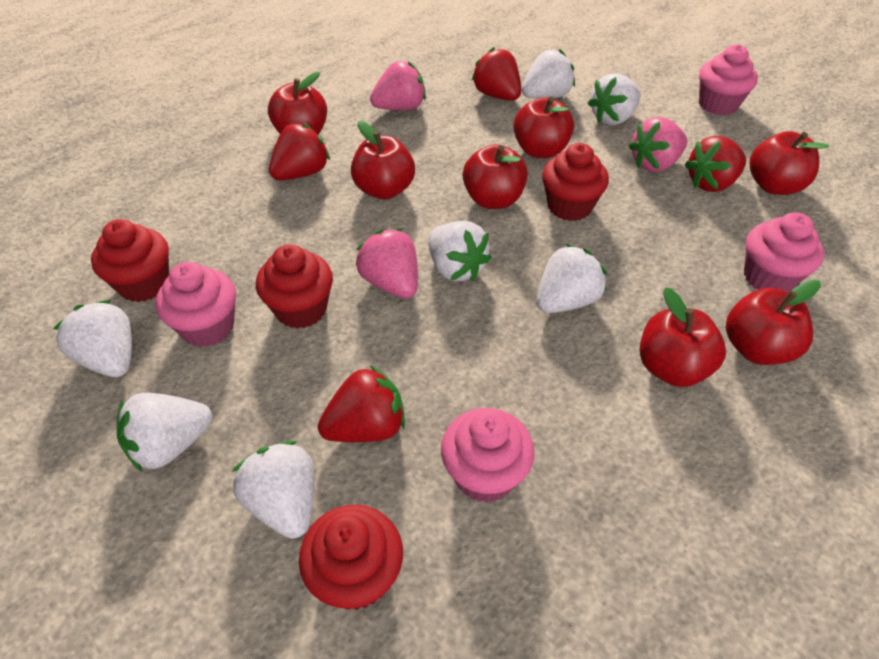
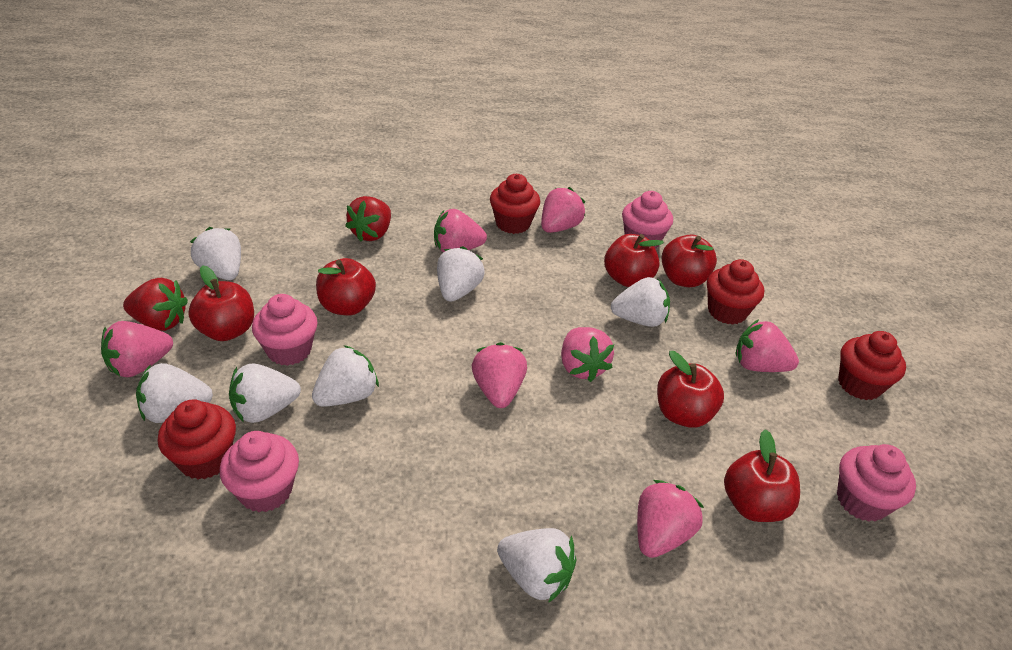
pink strawberry: [356,229,418,299] [370,61,426,110] [628,117,687,172] = 3 -> [101,321,173,377] [434,209,487,253] [472,342,527,408] [541,187,585,233] [561,327,614,382] [637,480,704,558] [736,319,799,372] = 7
red apple: [268,71,327,135] [351,120,415,200] [463,144,528,209] [513,97,574,158] [640,287,726,387] [726,280,821,365] [749,131,829,195] = 7 -> [188,265,254,341] [316,258,376,315] [604,234,664,287] [657,351,724,428] [662,235,717,287] [724,429,800,522] = 6
red strawberry: [269,123,330,180] [318,365,405,442] [471,47,521,101] [685,136,746,192] = 4 -> [123,278,188,331] [345,196,391,242] = 2

